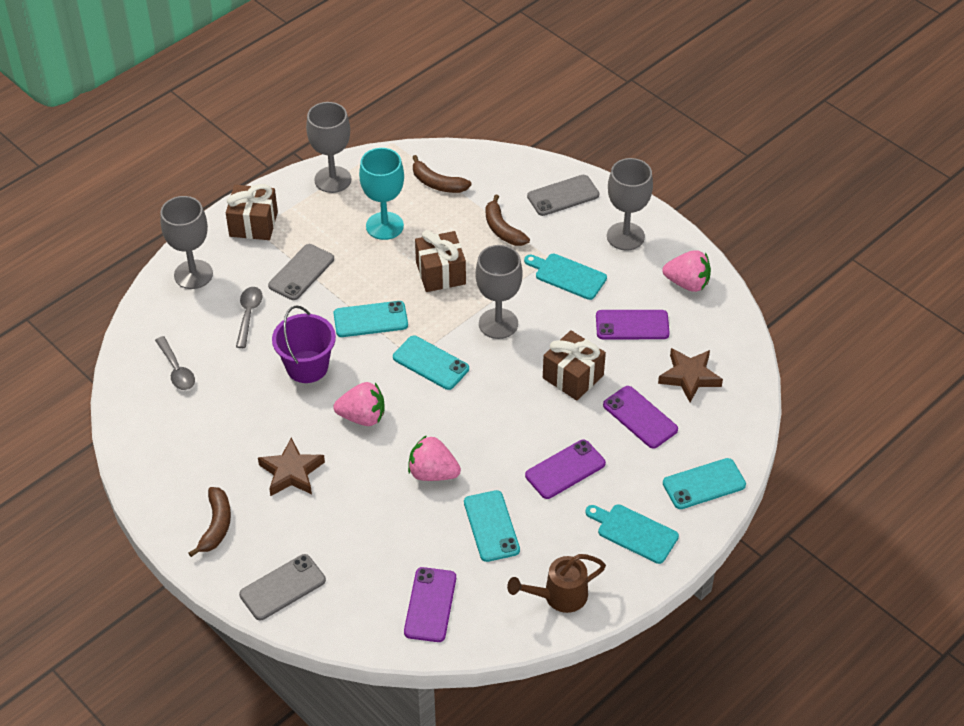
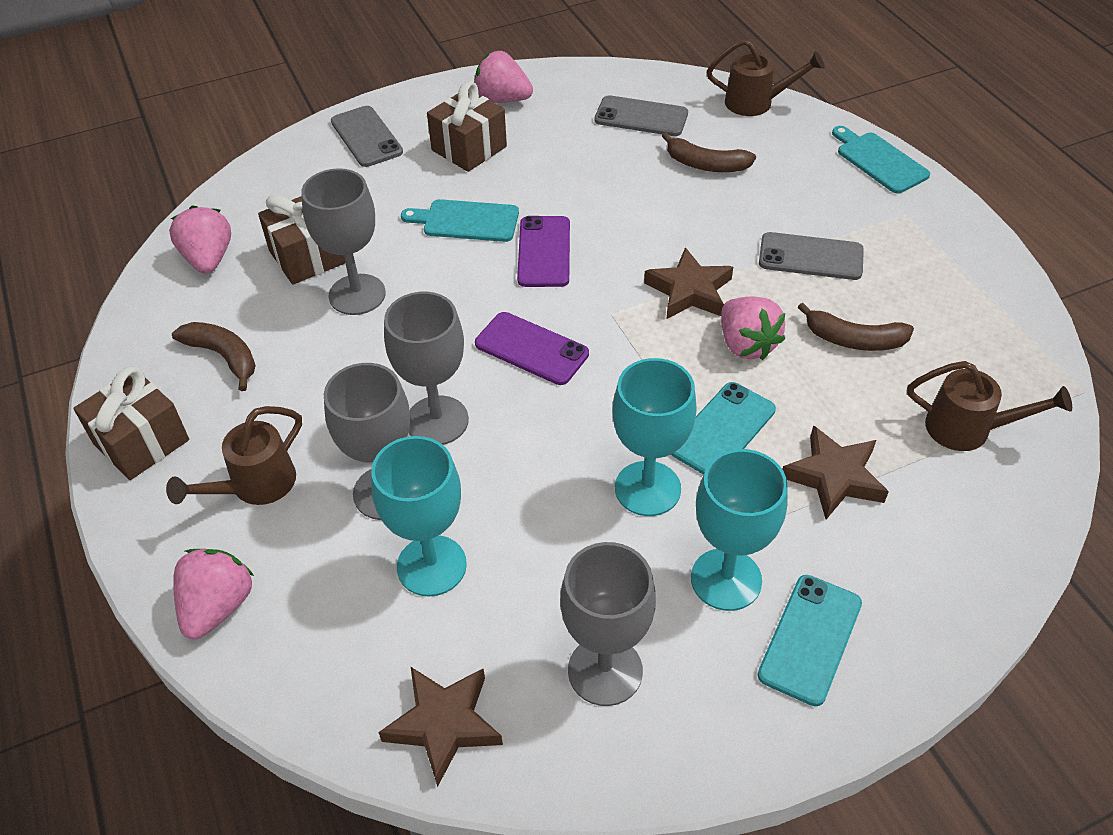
brown star: [258,438,325,496] [658,348,723,403] = 2 -> [378,667,503,787] [644,247,733,319] [782,425,889,519] = 3
brown watering can: [507,554,606,613] = 1 -> [166,406,302,505] [707,39,825,116] [907,361,1072,451] = 3
grey spoon: [155,336,195,390] [236,287,263,348] = 2 -> none = 0
pink strawberry: [333,382,385,426] [408,435,461,481] [662,250,711,292] = 3 -> [169,205,231,274] [173,549,254,639] [474,51,533,103] [721,297,785,360] = 4
purple bucket: [272,305,336,383] = 1 -> none = 0
purple phone: [404,567,456,642] [525,440,606,499] [596,310,670,339] [603,386,678,449] = 4 -> [475,312,589,385] [517,216,570,287] = 2
turquoise goblet: [359,148,404,240] = 1 -> [371,436,467,597] [612,358,697,516] [691,449,788,611] = 3
turquoise phone: [334,301,408,337] [393,336,469,390] [464,490,520,562] [663,458,746,509] = 4 -> [671,382,776,475] [758,575,862,706] = 2

